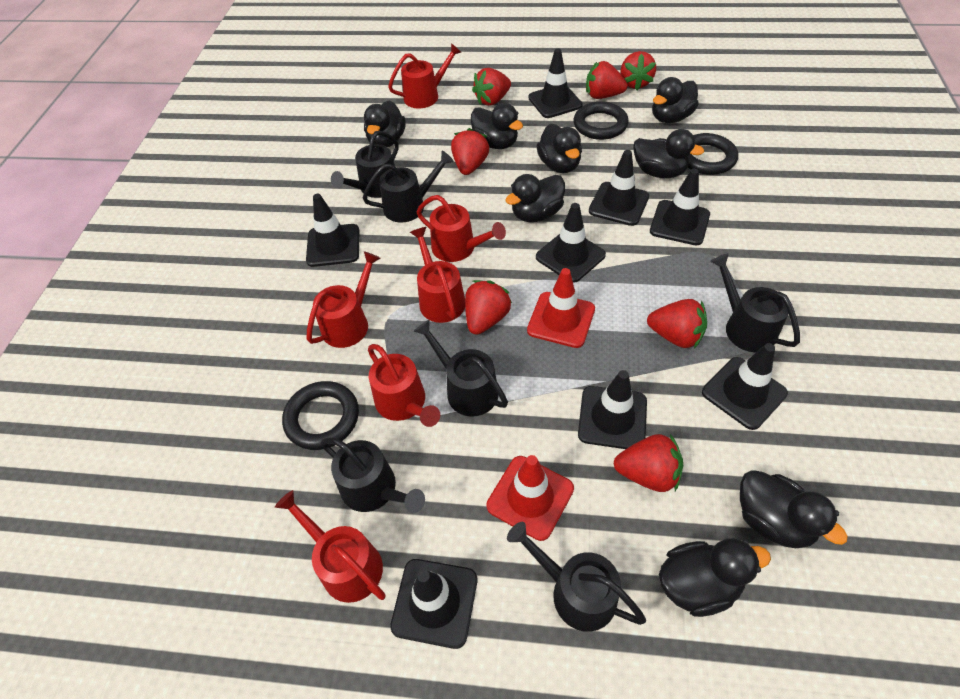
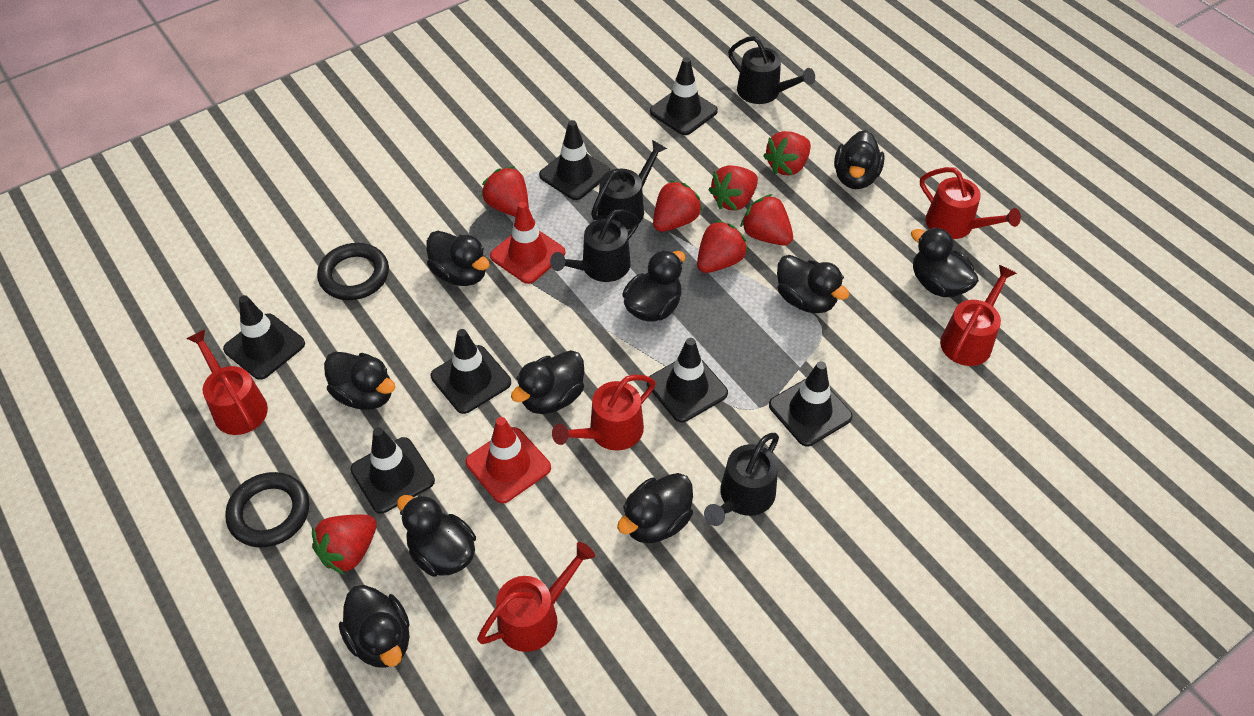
black duck: [364,100,406,147] [471,103,523,149] [505,174,565,222] [537,124,582,173] [633,129,704,178] [652,77,699,123] [659,538,771,617] [740,470,848,548] = 8 -> [324,352,395,410] [339,585,410,668] [397,494,476,577] [426,231,490,286] [511,350,584,414] [617,473,693,543] [622,250,685,322] [777,255,849,313] [834,130,885,189] [911,228,979,297] = 10
black ring: [282,381,359,450] [574,102,629,140] [688,133,738,175] = 3 -> [225,472,309,548] [317,243,389,300] = 2
black traffic cone: [306,194,359,267] [390,559,477,649] [528,48,583,118] [536,203,606,283] [578,370,647,449] [589,150,649,226] [650,168,710,246] [702,343,788,430] = 8 -> [223,295,305,380] [350,427,435,513] [431,329,511,414] [539,120,610,200] [647,338,728,422] [650,57,718,135] [769,361,853,446] = 7
black watering can: [321,437,425,513] [331,131,399,198] [363,151,454,223] [413,320,508,417] [507,522,646,632] [710,253,800,352] = 6 -> [550,209,639,282] [591,140,667,229] [704,433,779,526] [728,36,815,104] = 4
red watering can: [275,490,386,603] [306,251,380,348] [368,344,440,427] [388,43,461,108] [410,227,465,323] [417,195,506,262] = 6 -> [187,330,268,435] [477,542,595,652] [552,375,656,451] [920,167,1021,239] [940,265,1017,366] = 5

